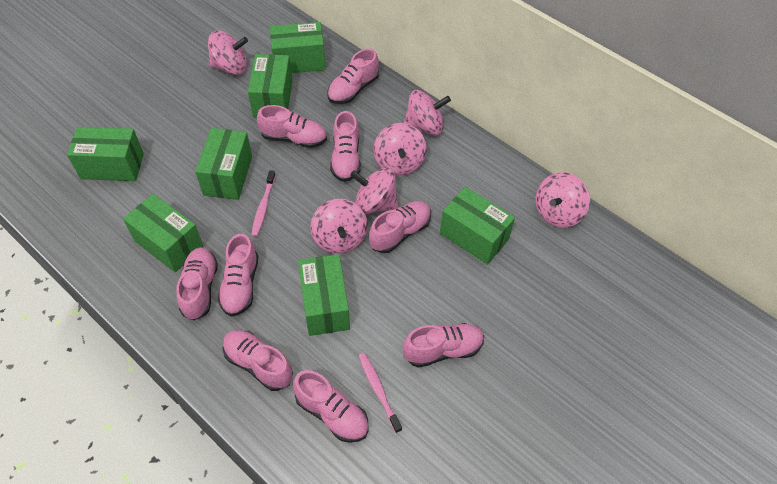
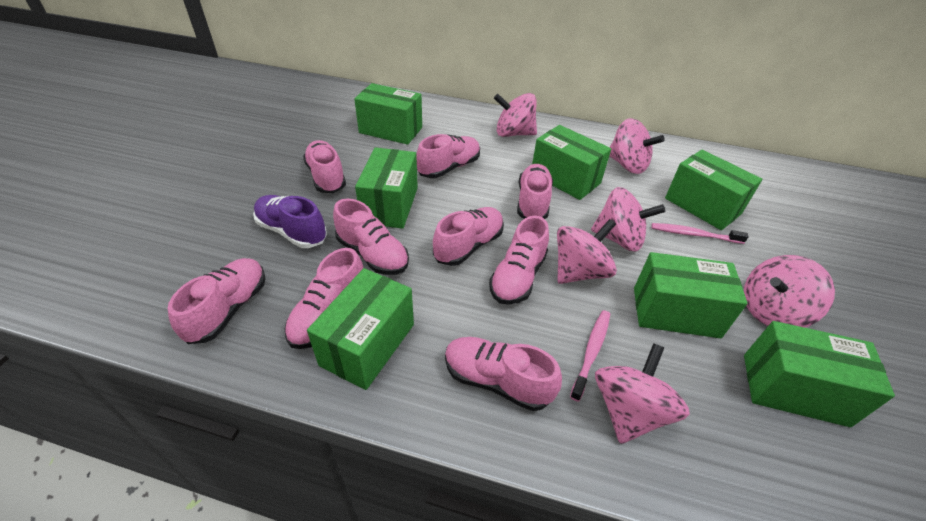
purple shoe: none = 0 -> [253,195,327,248] = 1

